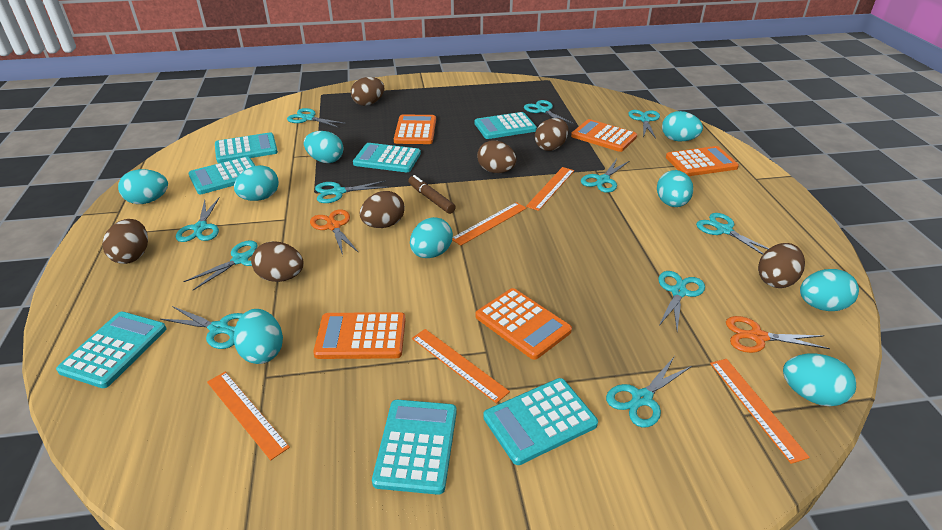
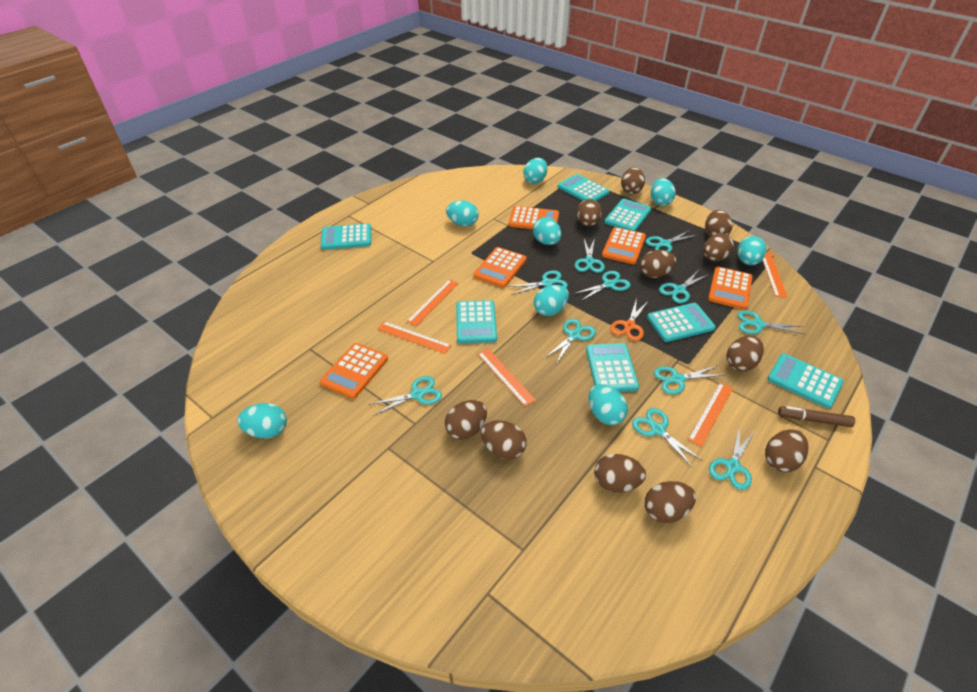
brown egg: [102,219,148,264] [251,241,304,282] [351,77,384,106] [360,191,405,228] [477,140,517,173] [535,118,568,151] [758,243,805,288] = 7 -> [445,400,487,440] [481,420,526,460] [577,199,602,226] [594,454,646,492] [621,167,645,194] [640,250,677,278] [644,481,696,523] [703,233,734,261] [705,210,732,237] [727,336,764,372] [765,429,809,472] = 11
orange scissors: [310,209,359,255] [726,316,830,353] = 2 -> [610,298,649,341] = 1
turquoise egg: [118,169,168,204] [234,165,279,201] [234,309,283,364] [304,131,344,163] [410,217,453,258] [657,170,693,207] [662,111,703,141] [783,354,856,406] [800,269,859,311] = 9 -> [237,403,287,439] [446,200,479,226] [523,158,548,184] [533,217,561,245] [533,285,569,316] [588,384,628,425] [651,178,676,206] [738,236,766,265] = 8

